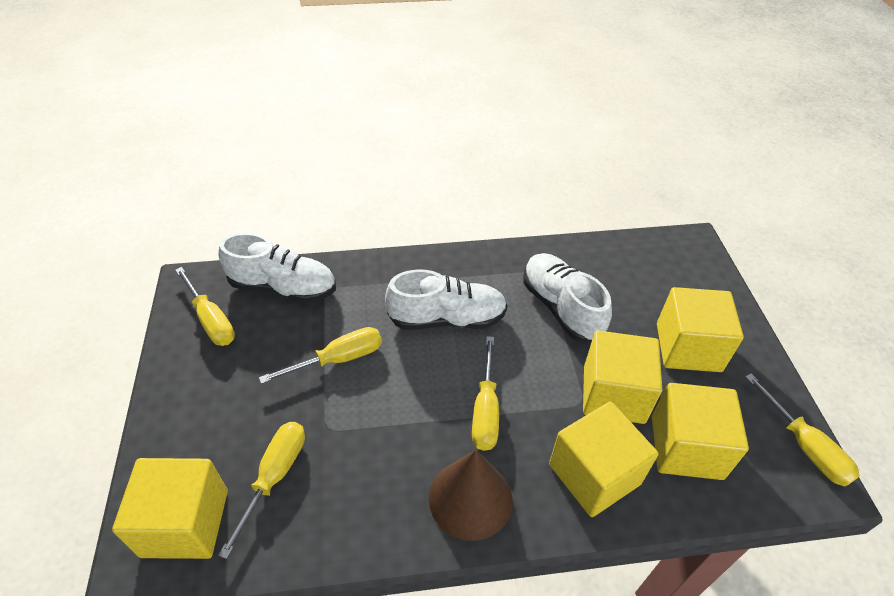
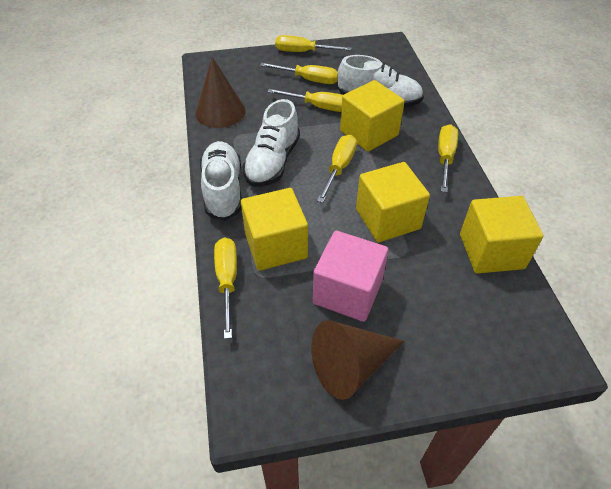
brown cone: [429,450,513,541] = 1 -> [196,57,246,128] [311,321,404,400] = 2
pink cube: none = 0 -> [313,231,388,322] = 1
yellow cube: [112,458,228,559] [549,401,658,517] [583,331,662,424] [652,383,749,480] [657,287,744,372] = 5 -> [241,188,308,271] [340,80,405,152] [356,162,430,242] [460,196,543,274] = 4
yellow screwdriver: [175,267,235,346] [218,422,305,559] [259,327,382,384] [472,336,499,451] [745,374,860,486] = 5 -> [214,238,237,339] [260,63,338,84] [267,89,343,112] [275,35,351,52] [317,135,357,203] [438,124,458,192] = 6

